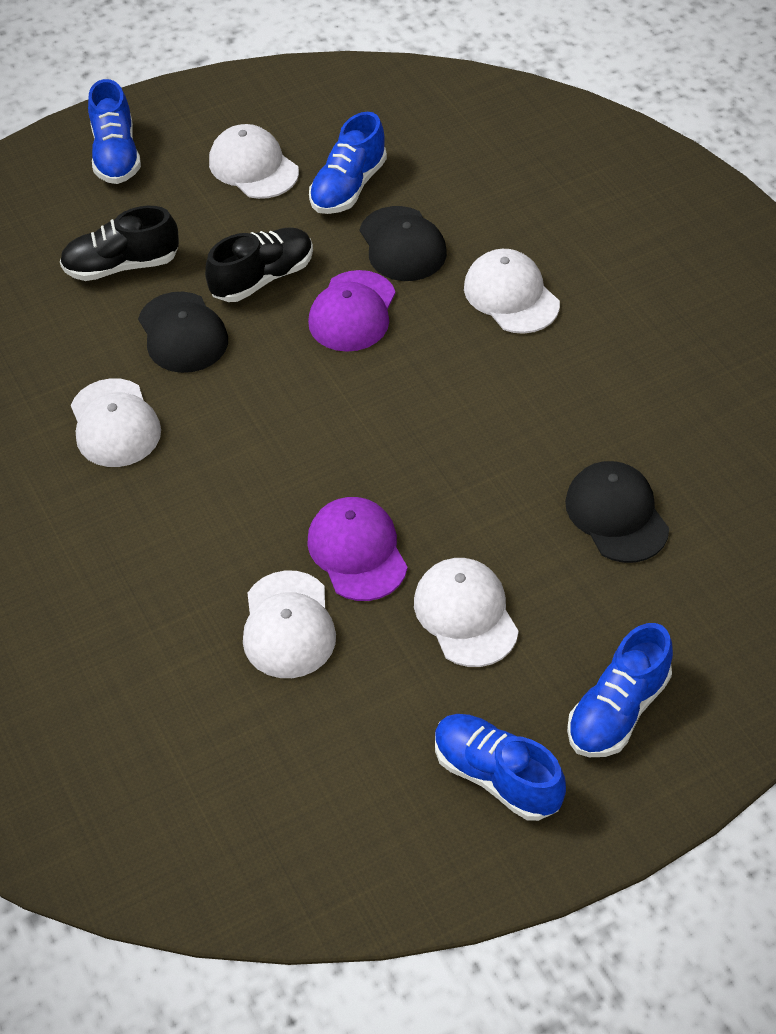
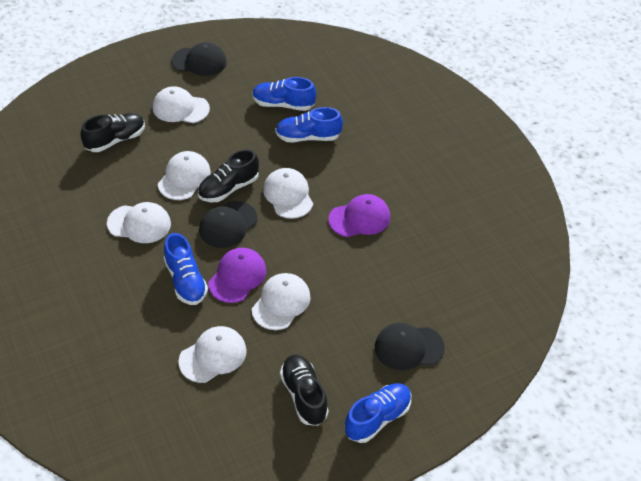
black shoe: [60,206,179,281] [205,227,313,302] = 2 -> [80,113,145,152] [198,149,259,202] [280,355,329,426] = 3
white cap: [71,378,161,467] [209,124,299,199] [243,571,336,678] [414,558,519,667] [464,249,560,334] = 5 -> [107,202,171,243] [153,86,210,123] [158,151,211,200] [178,326,247,383] [252,273,311,330] [263,168,313,219] = 6

